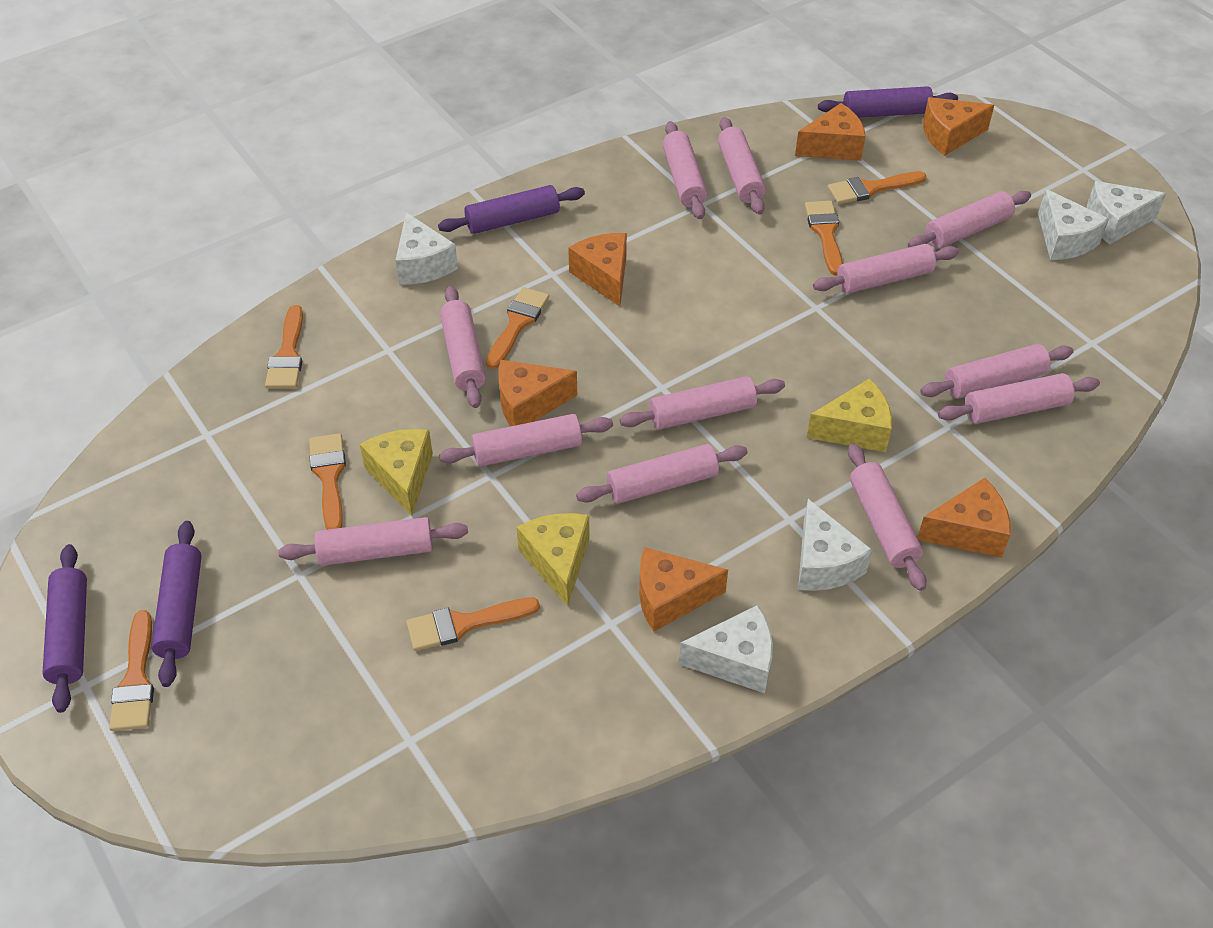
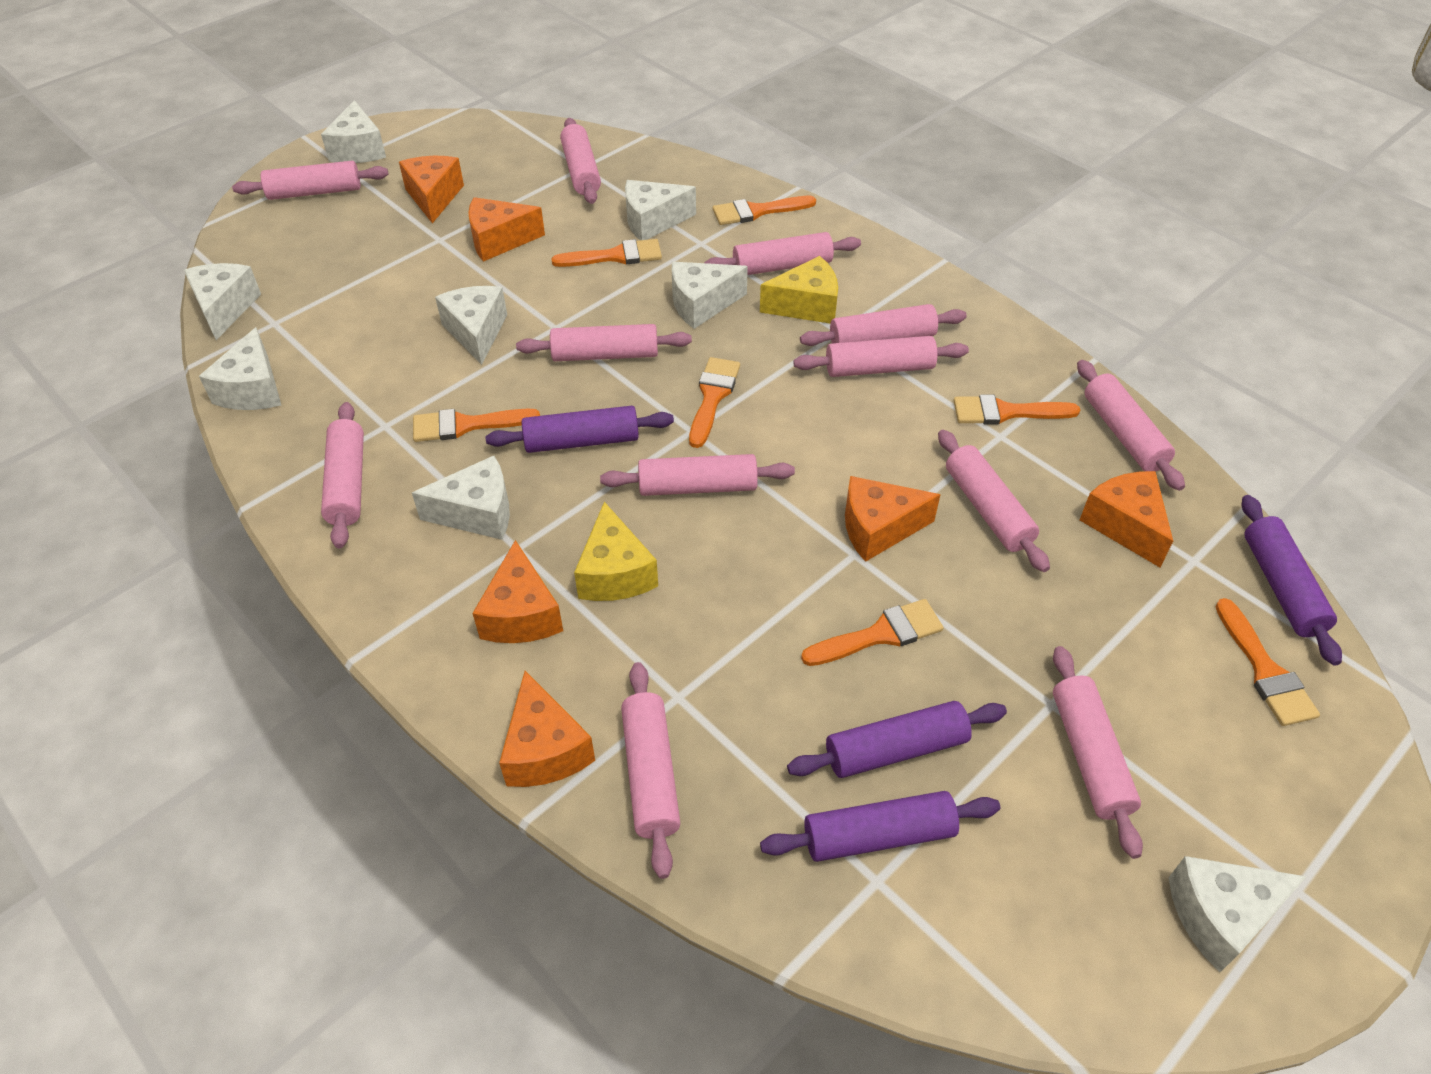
white cheese: [396,212,458,285] [679,605,773,694] [798,499,872,591] [1038,189,1109,260] [1087,181,1166,245] = 5 -> [184,263,261,340] [199,327,281,410] [321,100,386,163] [412,456,510,540] [435,286,507,365] [625,180,696,240] [672,262,748,329] [1168,856,1307,972] = 8
yellow cheese: [360,429,433,516] [516,513,590,606] [807,378,892,453] = 3 -> [574,502,658,601] [760,256,838,323] = 2

